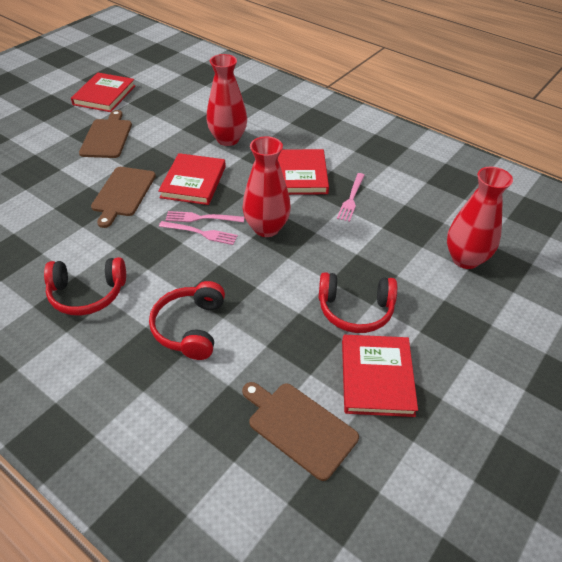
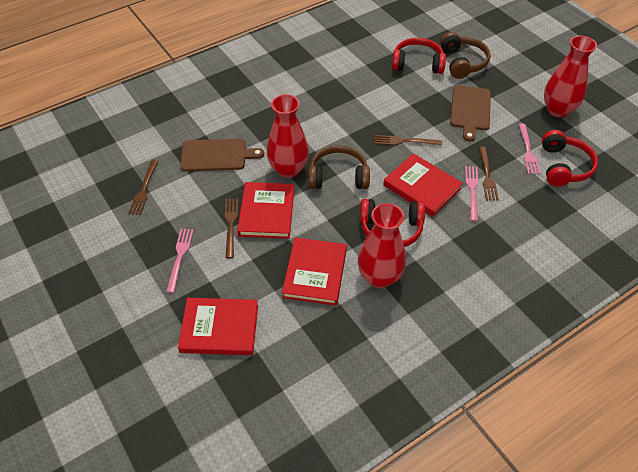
brown cutting board: [79,110,132,158] [91,167,156,228] [242,382,359,481] = 3 -> [180,139,264,171] [450,85,491,141] = 2
brown fork: none = 0 -> [128,160,158,215] [225,199,238,258] [374,135,442,146] [479,147,499,201] = 4
brown headphones: none = 0 -> [308,145,370,189] [440,32,491,79] = 2

